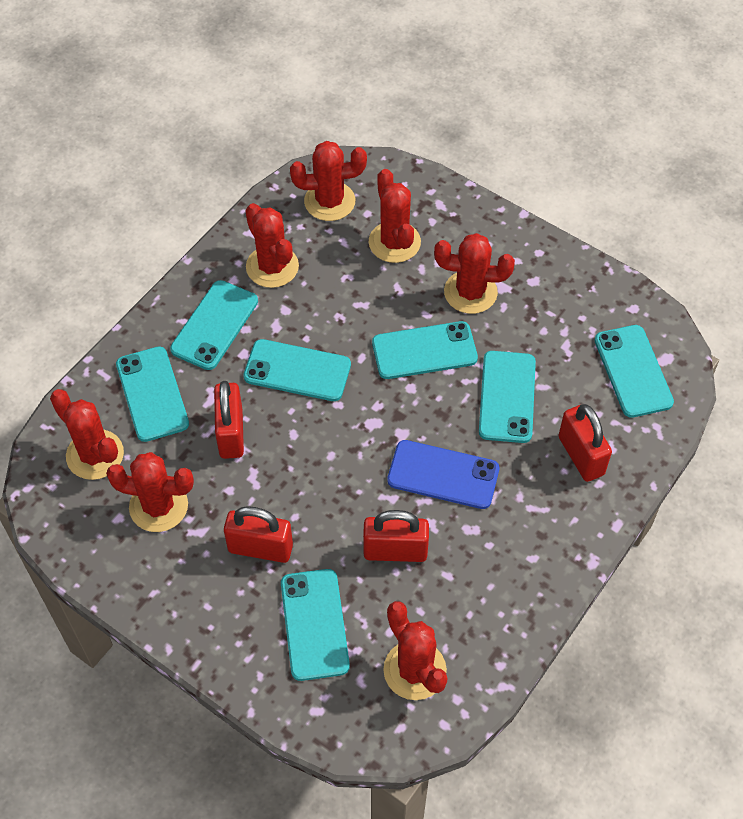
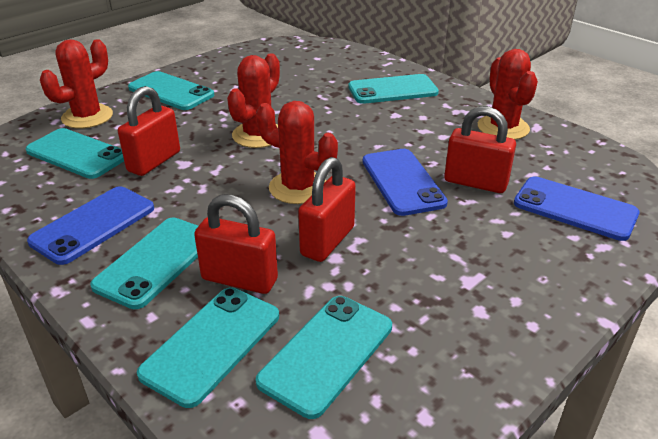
blue phone: [387,440,499,509] = 1 -> [27,186,154,265] [363,149,448,216] [514,176,640,241] = 3
red cactus: [50,389,124,480] [106,452,194,532] [245,203,299,288] [290,141,367,221] [369,169,421,263] [383,601,447,700] [434,233,515,314] = 7 -> [40,39,113,128] [227,53,280,148] [256,101,338,204] [478,49,538,140] = 4
turquoise phone: [116,346,189,442] [170,280,258,370] [243,339,351,401] [281,569,350,681] [372,321,478,379] [479,351,536,443] [595,325,674,418] = 7 -> [25,128,124,179] [90,218,198,309] [128,71,214,110] [137,288,279,408] [256,296,392,419] [348,74,439,104] = 6

